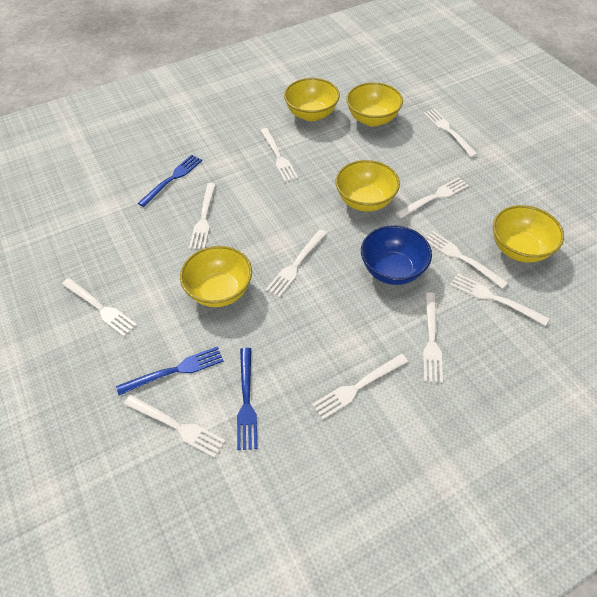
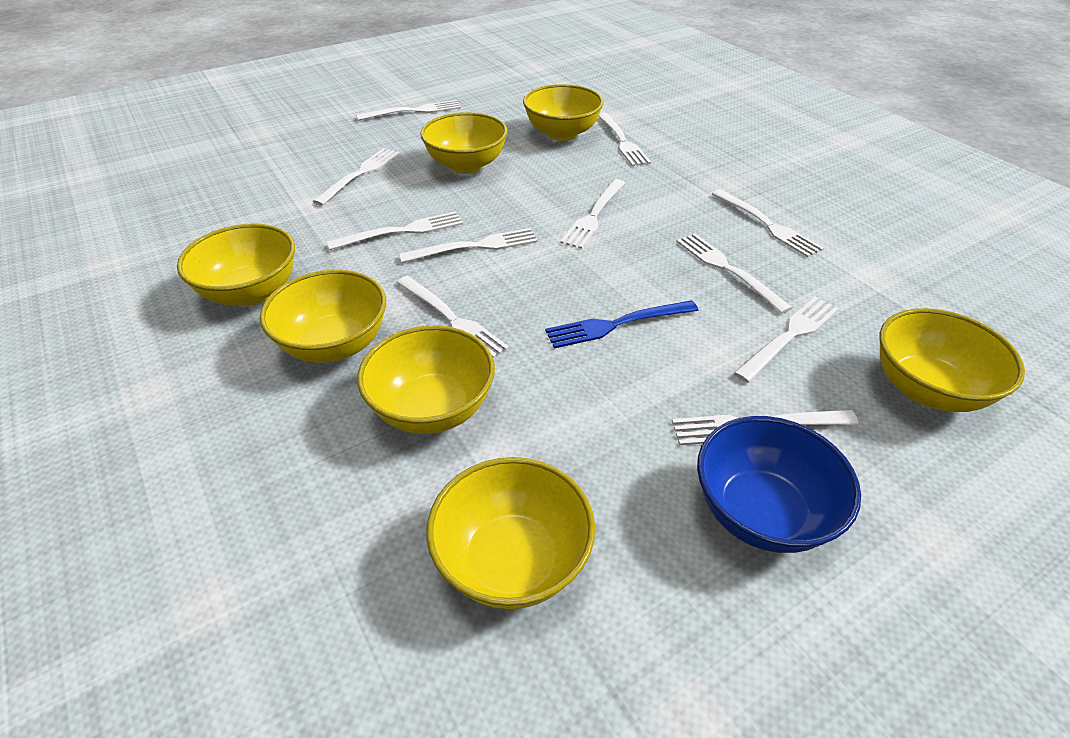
blue fork: [116,346,224,395] [138,155,202,207] [237,348,257,450] = 3 -> [545,300,698,348] = 1
yellow bowl: [180,246,252,307] [284,78,340,121] [336,160,400,211] [346,82,403,126] [493,205,564,262] = 5 -> [177,223,295,306] [260,270,386,363] [357,325,495,434] [420,112,508,174] [426,457,595,609] [523,84,604,141] [880,308,1025,412] = 7

